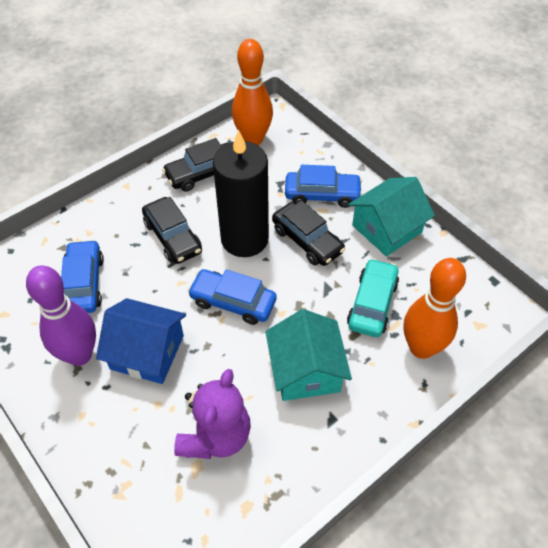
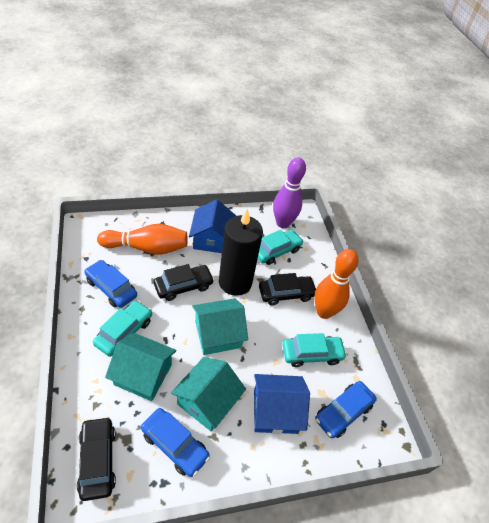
blue house: [96,298,186,384] = 1 -> [189,199,236,253] [254,374,310,434] = 2
purple teddy bear: [174,369,251,459] = 1 -> none = 0
turquoise car: [347,258,399,337] = 1 -> [93,300,152,357] [258,230,303,265] [282,333,347,367] = 3
turquoise house: [265,309,352,401] [348,177,435,256] = 2 -> [105,333,176,401] [171,357,246,431] [192,298,248,355] = 3

